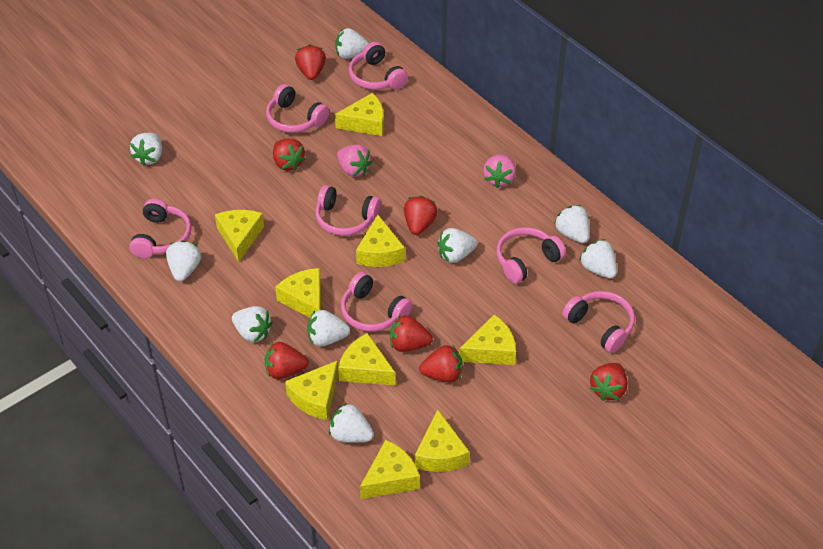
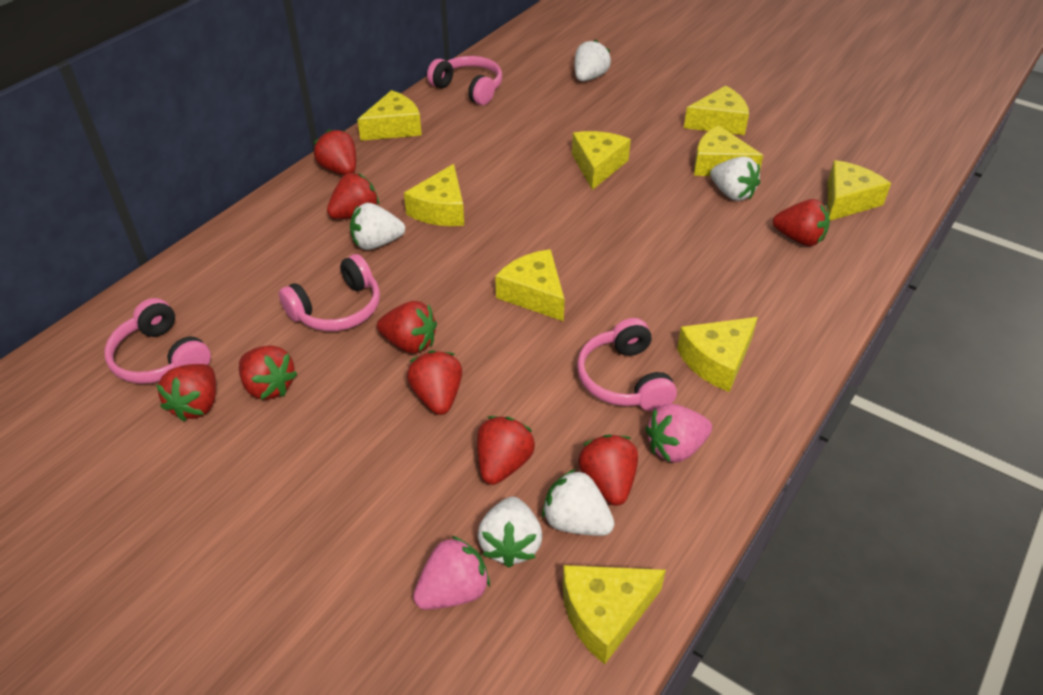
pink headphones: [129,199,192,258] [266,84,329,133] [315,185,381,236] [341,272,412,332] [349,42,408,90] [497,227,566,284] [563,291,635,353] = 7 -> [104,298,211,384] [279,254,380,331] [427,56,502,105] [577,318,677,411] = 4
red strawberry: [264,342,309,379] [273,139,306,171] [295,44,326,80] [390,315,433,352] [404,196,438,235] [419,345,463,382] [590,363,627,401] = 7 -> [156,364,216,422] [239,345,297,400] [314,129,356,175] [327,173,379,219] [377,301,437,353] [407,350,462,415] [477,416,535,485] [578,434,638,506] [773,199,830,246] = 9
white strawberry: [130,133,162,166] [166,241,201,281] [232,306,273,342] [307,310,350,347] [329,403,374,443] [335,28,369,59] [437,228,478,263] [554,205,590,243] [579,239,617,278] = 9 -> [350,203,405,250] [477,497,542,568] [542,469,615,536] [575,39,611,81] [710,156,760,201] = 5

